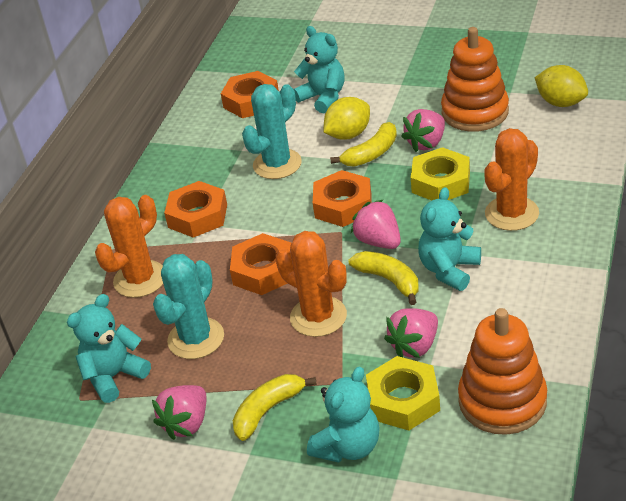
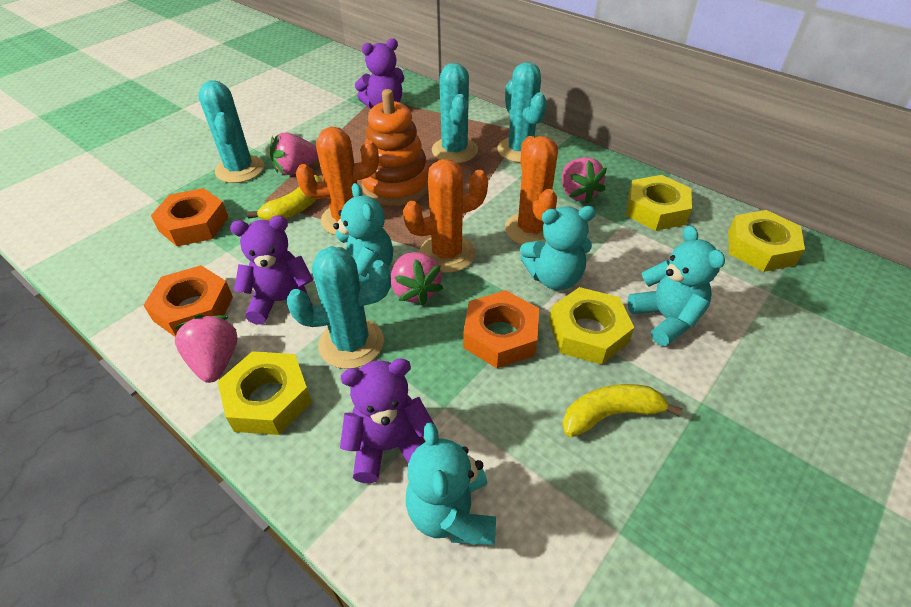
orange nut: [164,181,227,238] [221,71,279,118] [230,233,291,295] [313,170,372,227] = 4 -> [143,265,233,337] [151,188,229,246] [463,290,539,368] = 3
orange stacking toy: [441,27,509,132] [458,308,547,435] = 2 -> [361,89,429,206] = 1
purple teddy bear: none = 0 -> [230,216,313,325] [340,358,435,483] [355,38,404,109] = 3
turquoise cactus: [153,254,224,359] [242,84,302,179] = 2 -> [198,81,264,183] [287,246,391,369] [432,63,478,163] [497,62,547,163] = 4
yellow banana: [233,374,317,441] [330,122,397,167] [348,251,419,305] = 3 -> [247,175,322,221] [562,384,682,437] = 2
yellow lemon: [324,97,370,140] [534,65,588,107] = 2 -> none = 0
yellow nut: [366,356,440,431] [411,147,470,201] = 2 -> [217,351,312,435] [549,287,634,365] [626,175,692,231] [728,210,805,272] = 4

